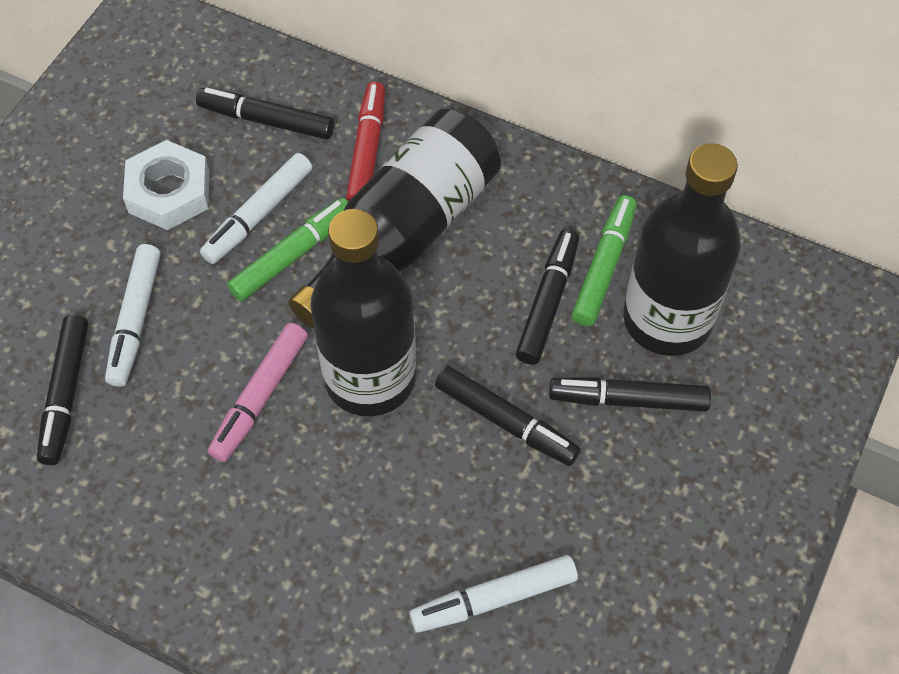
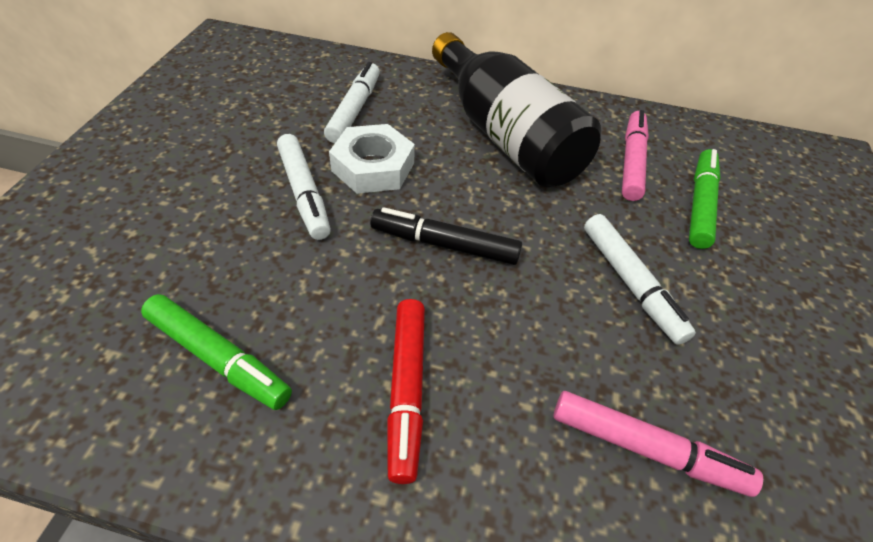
black bottle: [288,109,501,328] [310,209,416,416] [623,143,741,356] = 3 -> [432,32,601,188] = 1
black marker: [37,315,88,465] [196,88,334,140] [435,366,581,466] [516,229,579,365] [549,377,711,411] = 5 -> [370,207,522,265] = 1
pink marker: [208,323,308,462] = 1 -> [553,391,763,497] [622,110,649,201] = 2

